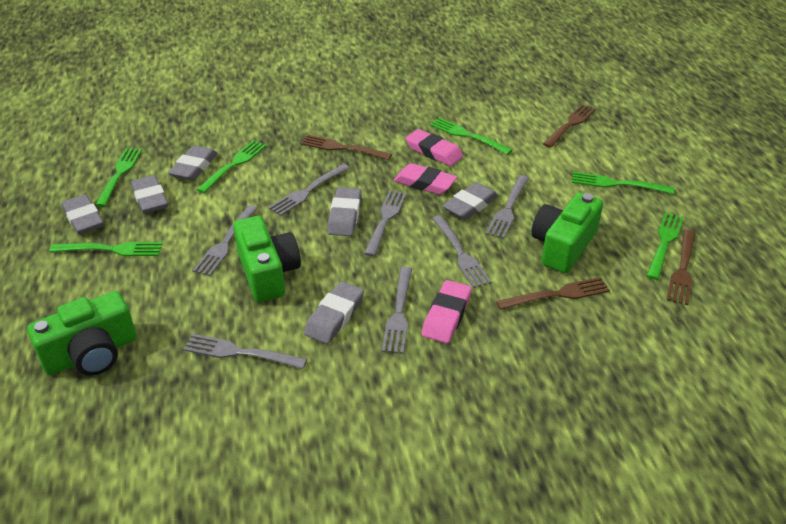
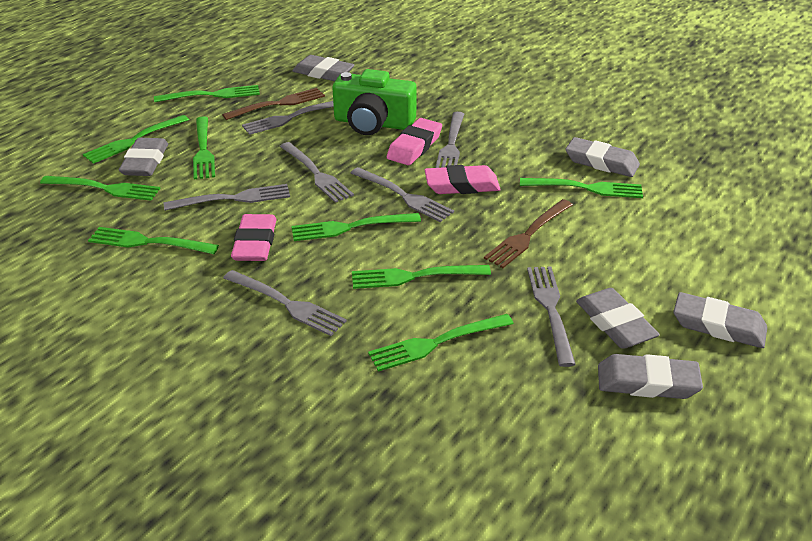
brown fork: [301,135,392,160] [496,277,610,310] [543,104,596,148] [667,230,695,305] = 4 -> [222,88,325,120] [484,199,573,268] = 2
green camera: [27,291,137,376] [233,216,301,302] [531,193,603,273] = 3 -> [332,69,417,135] = 1
green fork: [49,242,163,256] [95,148,142,207] [196,141,266,193] [430,118,513,155] [572,172,674,194] [646,212,684,280] = 6 -> [40,176,161,201] [83,115,189,164] [88,227,219,254] [154,85,260,102] [193,116,215,179] [291,213,421,241] [352,265,491,289] [368,314,514,372] [520,178,643,198] = 9

